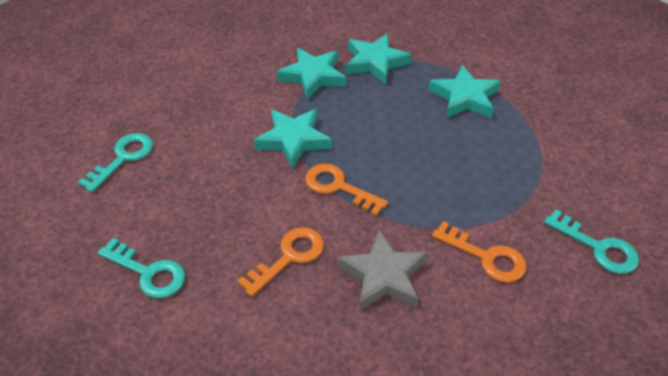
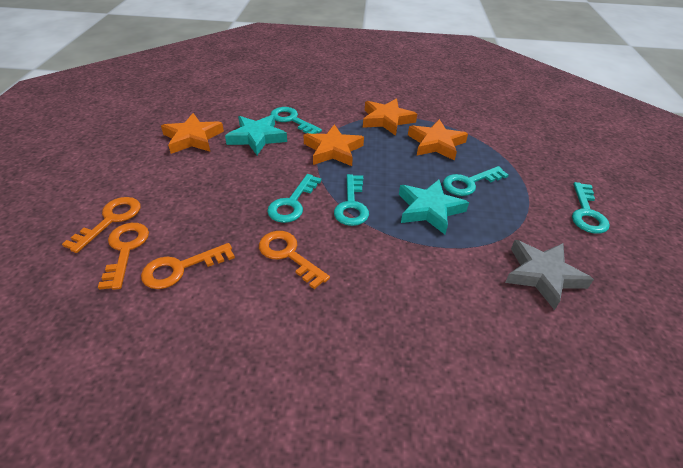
orange key: [237,227,324,297] [305,163,388,216] [432,221,527,283] = 3 -> [62,197,140,253] [98,223,149,290] [141,243,235,289] [259,231,330,289] = 4
orange star: none = 0 -> [161,113,224,154] [304,124,364,166] [363,98,417,136] [408,119,468,161] = 4
turquoise key: [78,133,153,192] [98,238,185,298] [544,209,639,274] = 3 -> [267,174,322,223] [270,107,322,134] [334,174,369,226] [443,166,509,196] [572,182,610,234] = 5
turquoise star: [254,109,332,169] [277,48,346,100] [346,34,412,84] [429,65,501,118] = 4 -> [225,115,287,155] [399,180,469,234] = 2

